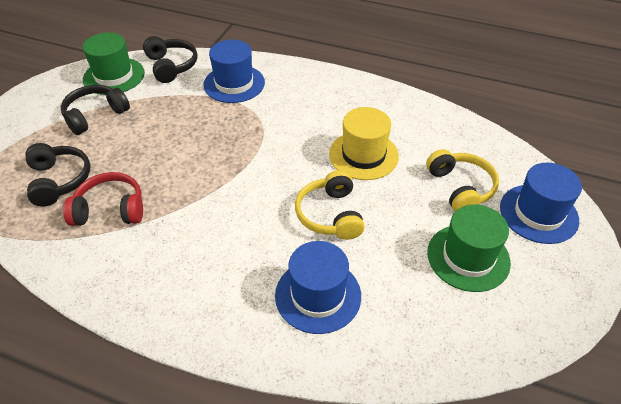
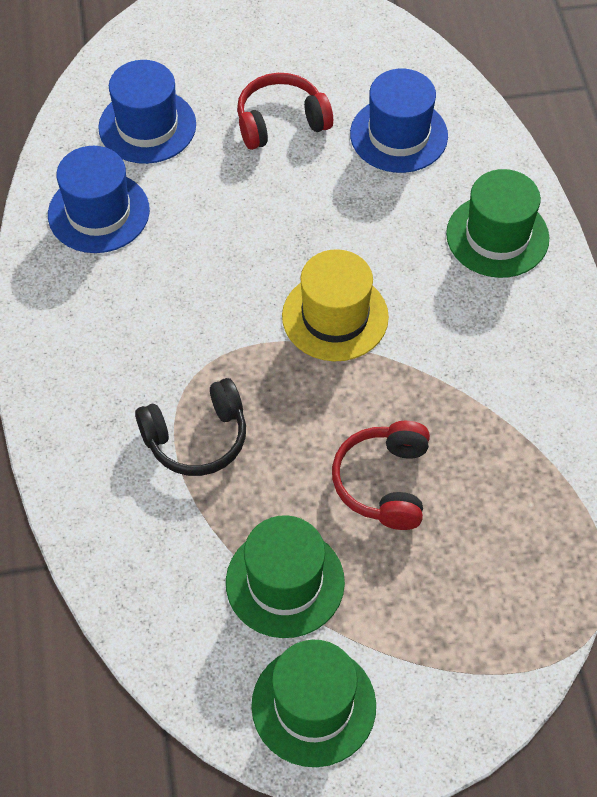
black headphones: [26,143,90,206] [61,85,130,135] [143,36,198,83] = 3 -> [135,378,246,476] = 1
green hat: [83,32,145,95] [427,204,511,292] = 2 -> [226,515,345,638] [251,640,376,767] [446,169,549,278] = 3
red headphones: [63,172,143,226] = 1 -> [237,73,333,150] [332,421,430,530] = 2
yellow headphones: [295,170,365,240] [426,149,499,211] = 2 -> none = 0

